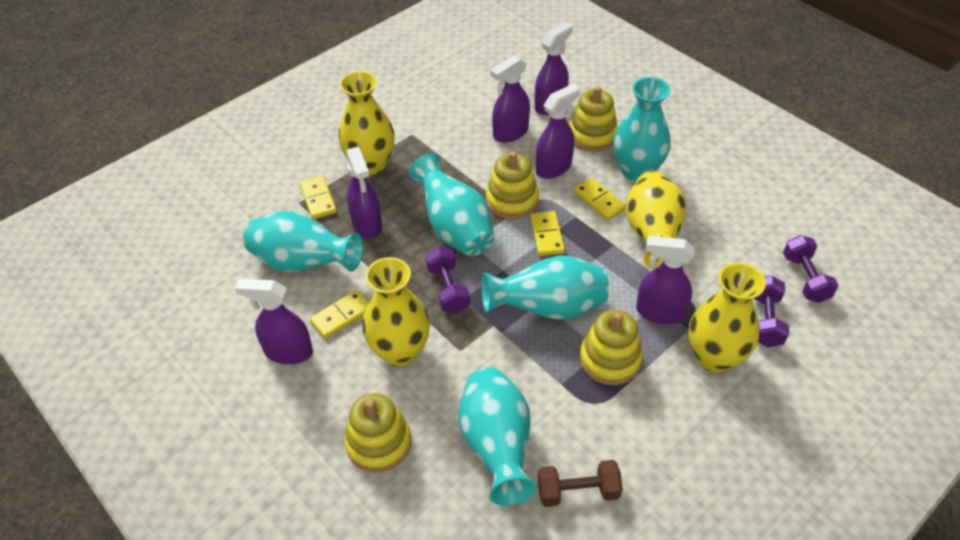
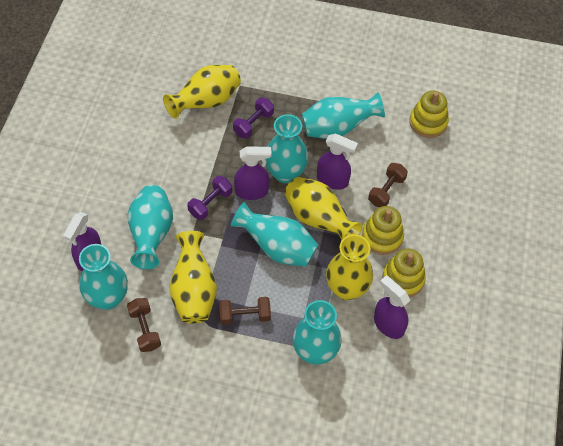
brown dumbbell: [538,460,623,507] = 1 -> [127,298,161,352] [219,297,271,325] [368,163,408,207] = 3
purple dumbbell: [425,247,470,313] [753,275,789,347] [783,235,838,303] = 3 -> [187,176,232,220] [233,97,274,139] = 2
purple spray bottle: [235,279,313,364] [346,146,382,239] [491,55,530,143] [535,22,573,115] [536,84,580,179] [636,236,695,324] = 6 -> [63,212,102,271] [234,146,272,200] [317,133,358,190] [374,275,410,339] = 4
turquoise vase: [243,211,363,272] [408,153,495,257] [458,367,536,506] [482,255,609,320] [613,77,671,182] = 5 -> [79,244,128,310] [128,185,173,269] [231,202,318,267] [266,114,308,183] [293,300,342,365] [302,92,385,139] = 6
yellow domino: [300,176,337,219] [310,290,369,339] [530,211,565,256] [574,178,626,220] = 4 -> none = 0
yellow stacking toy: [344,393,412,473] [486,151,539,219] [569,86,618,152] [580,310,643,385] = 4 -> [362,206,404,255] [382,249,426,297] [409,91,449,138] = 3

